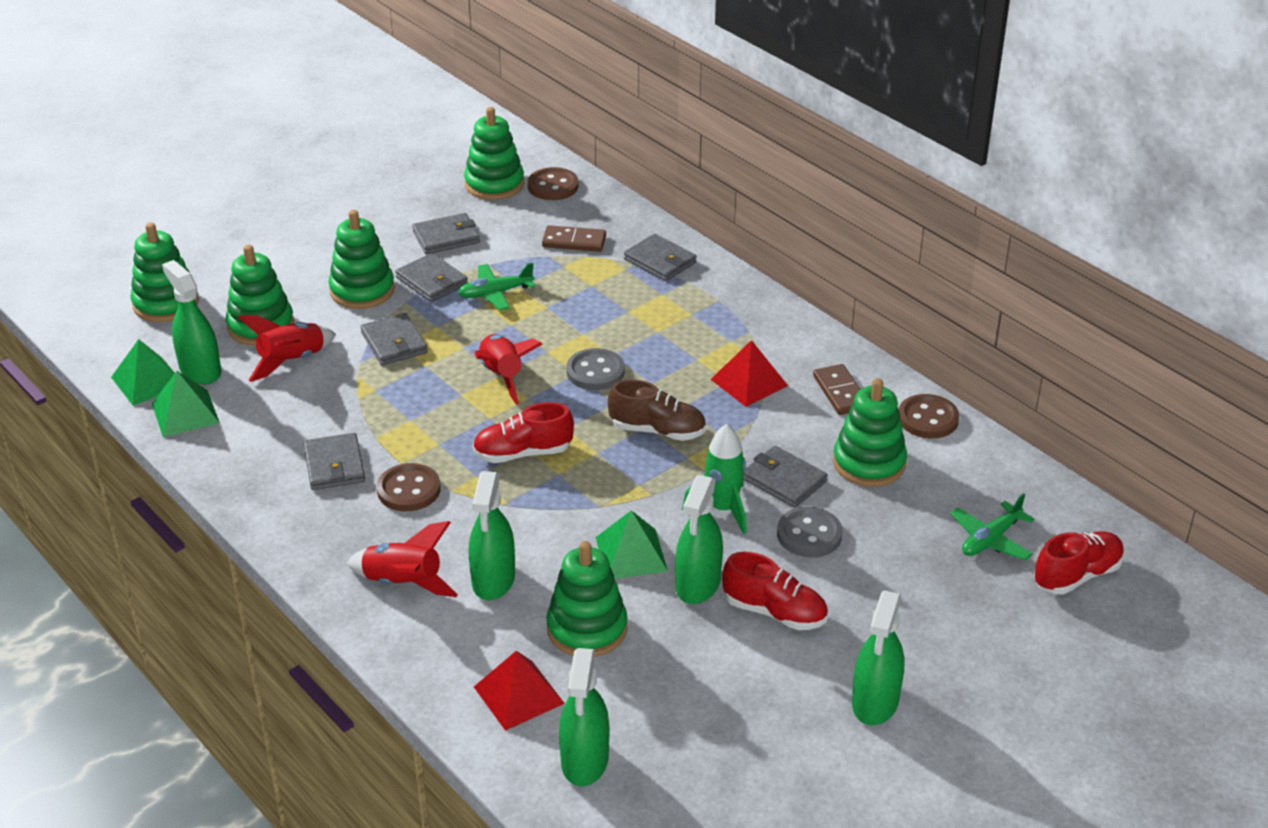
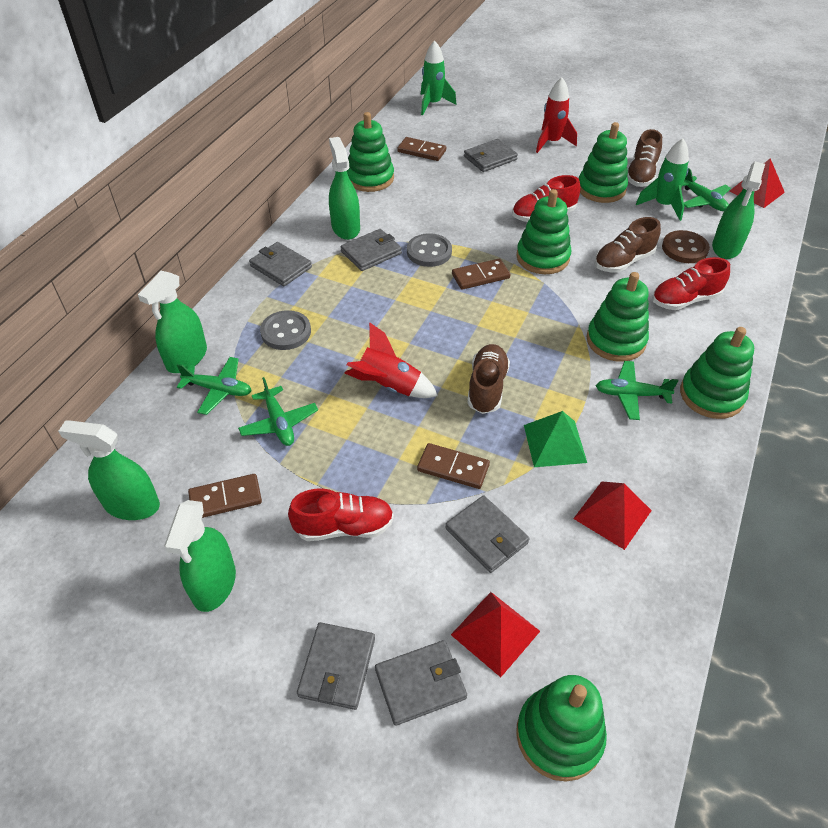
brown button: [377,463,441,511] [528,167,579,200] [899,394,959,438] = 3 -> [662,230,710,263] = 1
brown domino: [542,225,606,252] [813,364,861,415] = 2 -> [188,474,262,518] [397,137,446,161] [417,443,490,489] [452,258,510,290] = 4
brown shoe: [608,379,706,441] = 1 -> [467,344,510,414] [595,217,661,273] [627,129,662,187] = 3
green plane: [458,263,535,310] [950,493,1034,560] = 2 -> [177,357,252,415] [238,377,318,446] [596,361,678,420] [682,168,731,211] = 4
green pyramid: [111,339,175,406] [152,371,220,437] [596,510,668,579] = 3 -> [524,411,587,467] = 1
green rocket: [682,424,747,534] = 1 -> [421,40,457,115] [636,139,689,221] = 2
red pyramid: [474,651,565,731] [711,340,788,407] = 2 -> [451,592,540,677] [573,482,652,550] [730,158,785,208] = 3
red rocket: [238,315,336,382] [347,521,458,597] [474,334,543,405] = 3 -> [344,322,438,398] [536,77,577,153] = 2

